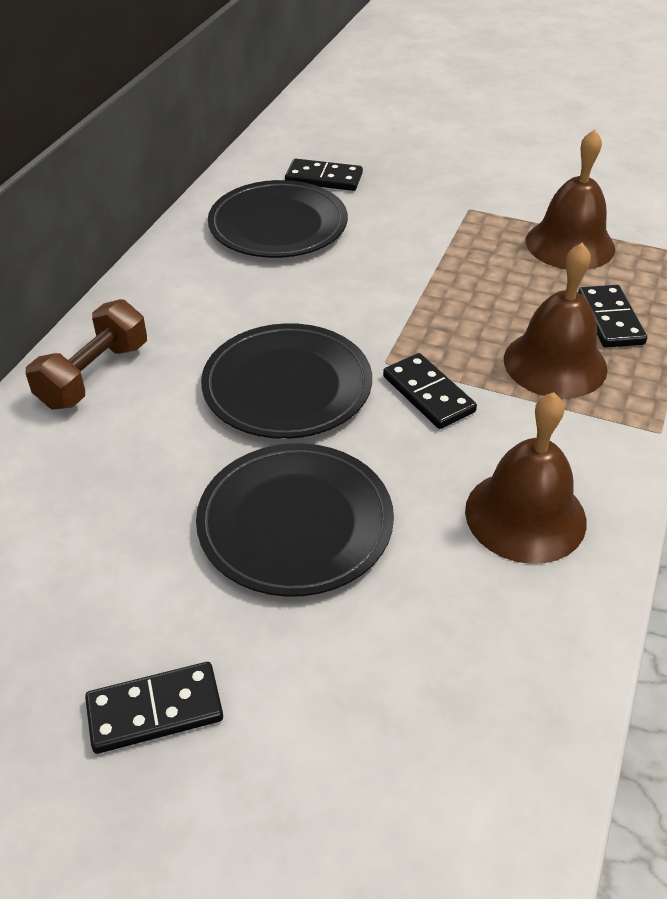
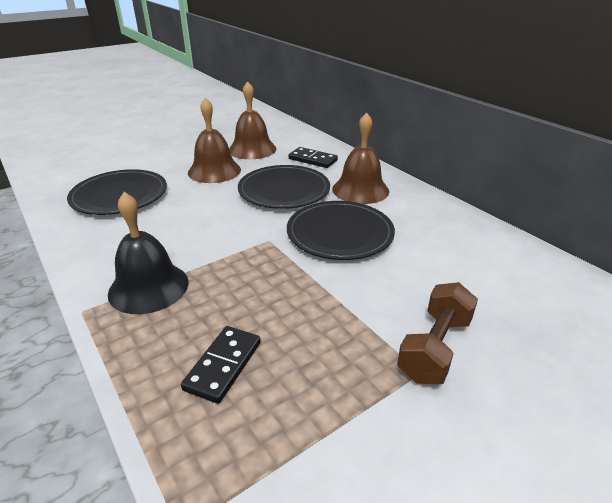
black bell: none = 0 -> [108,192,189,314] = 1
black domino: [85,662,223,754] [285,158,363,191] [383,353,477,429] [578,285,647,348] = 4 -> [181,326,261,404] [289,147,338,168] = 2

